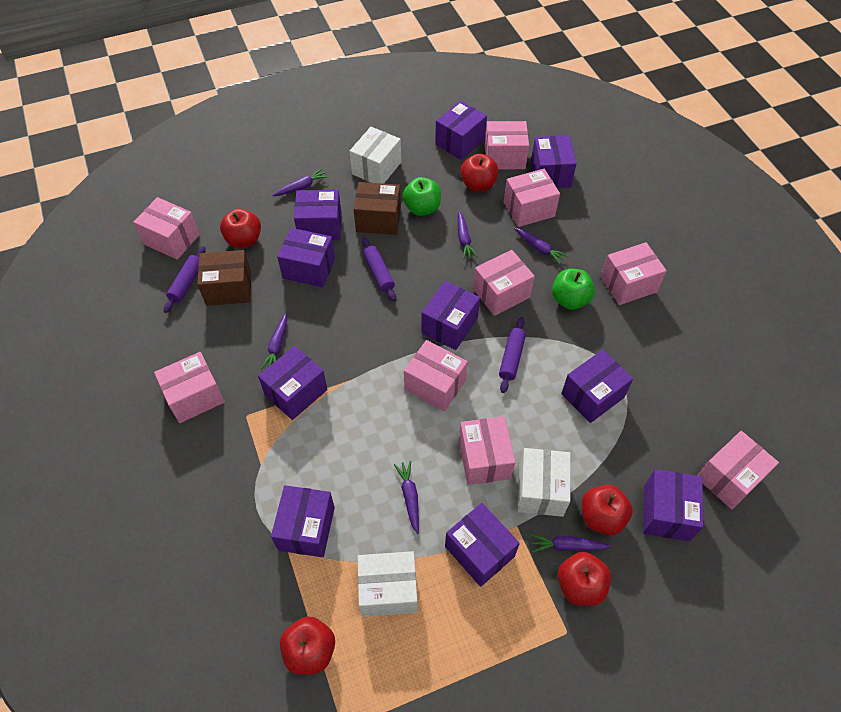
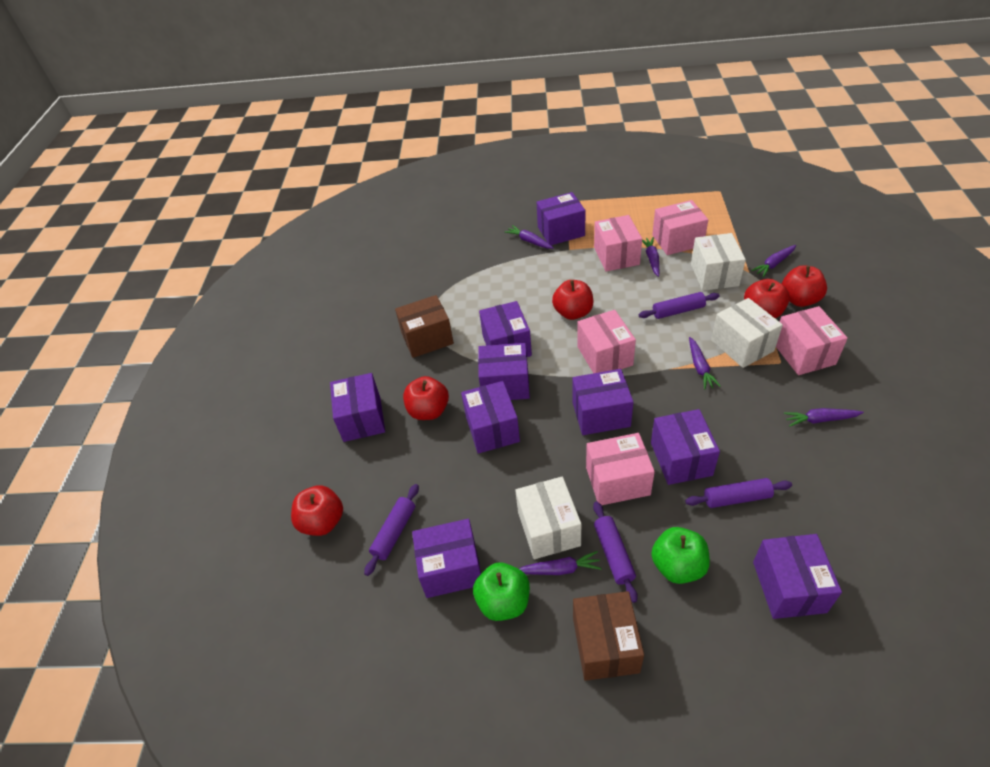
pink box: [134,197,200,260] [154,352,225,423] [404,340,468,412] [459,416,515,485] [473,250,535,316] [485,121,529,169] [504,169,560,227] [601,242,667,305] [697,431,779,510] = 9 -> [577,310,636,373] [586,433,655,505] [594,215,642,272] [652,200,708,255] [776,306,848,375] = 5
purple box: [258,346,328,420] [271,485,335,557] [277,228,335,287] [294,190,342,241] [422,281,480,350] [435,101,487,160] [445,503,520,587] [531,135,577,188] [561,350,633,423] [643,469,704,541] = 10 -> [330,373,385,442] [412,519,481,598] [461,381,520,454] [478,343,530,400] [479,301,532,357] [537,192,586,245] [572,369,634,435] [651,409,720,485] [753,534,842,619] = 9
purple rolling pin: [163,246,206,313] [362,238,396,301] [499,317,526,393] = 3 -> [364,484,419,576] [593,501,638,603] [639,292,720,319] [685,478,792,508] = 4

